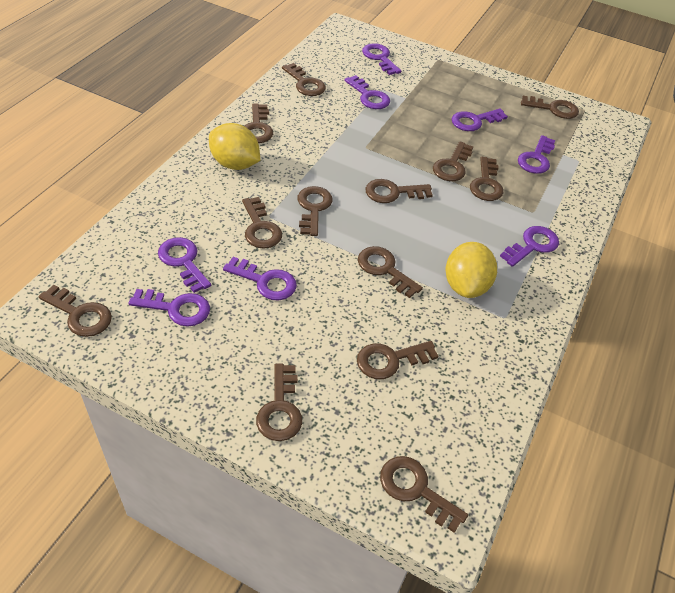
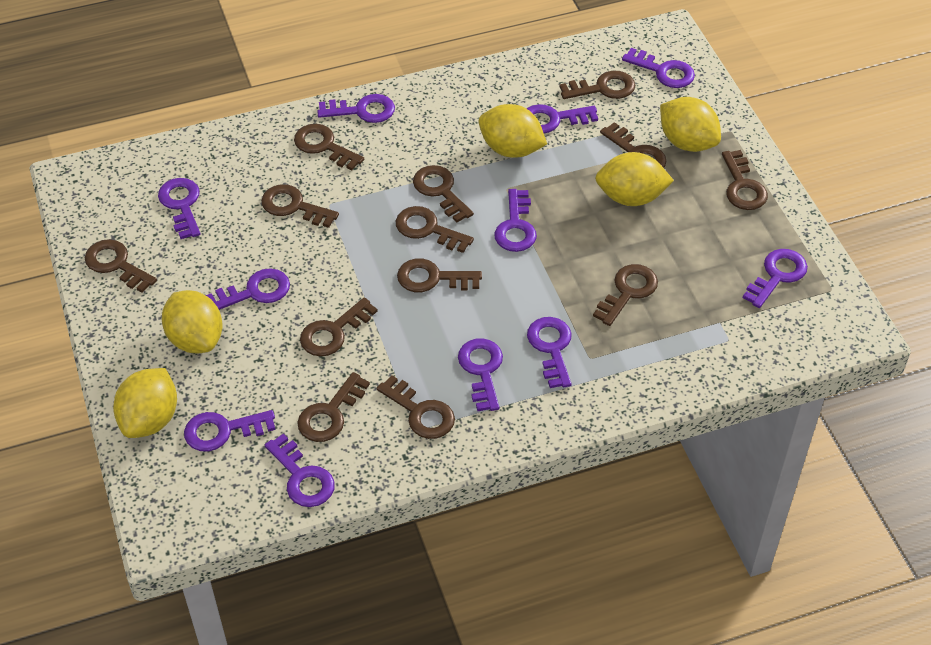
purple key: [128,289,210,327] [158,237,211,293] [223,257,297,300] [344,75,390,109] [362,43,401,75] [451,108,508,131] [500,226,559,267] [518,135,555,174] = 8 -> [158,178,201,239] [184,410,276,452] [206,268,290,310] [265,434,335,507] [317,94,395,123] [458,338,503,411] [494,189,537,252] [527,104,598,133] [527,317,572,388] [622,48,695,88] [743,249,808,308] = 11
yellow lemon: [209,123,260,170] [446,242,497,298] = 2 -> [113,368,177,438] [162,290,223,353] [478,104,547,158] [595,152,674,206] [660,97,721,152] = 5

